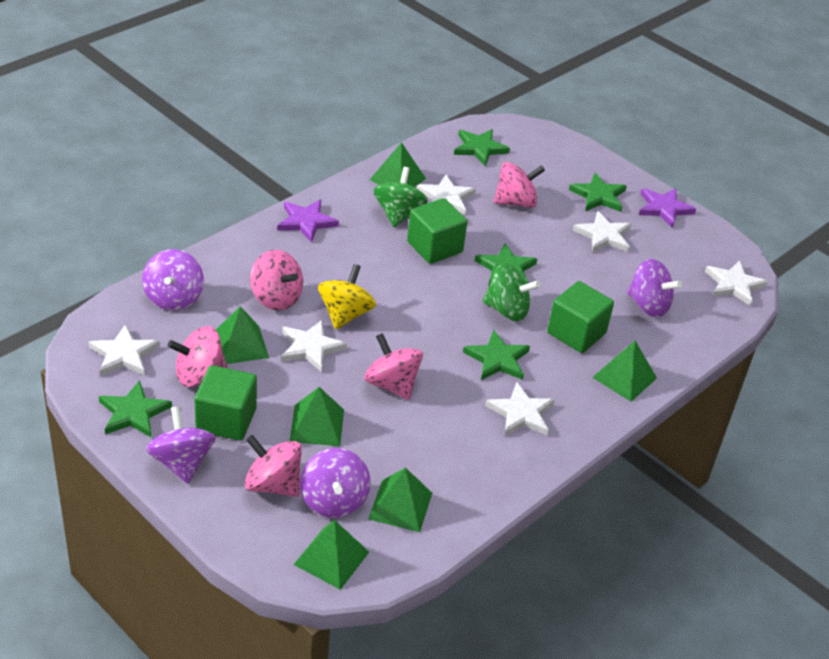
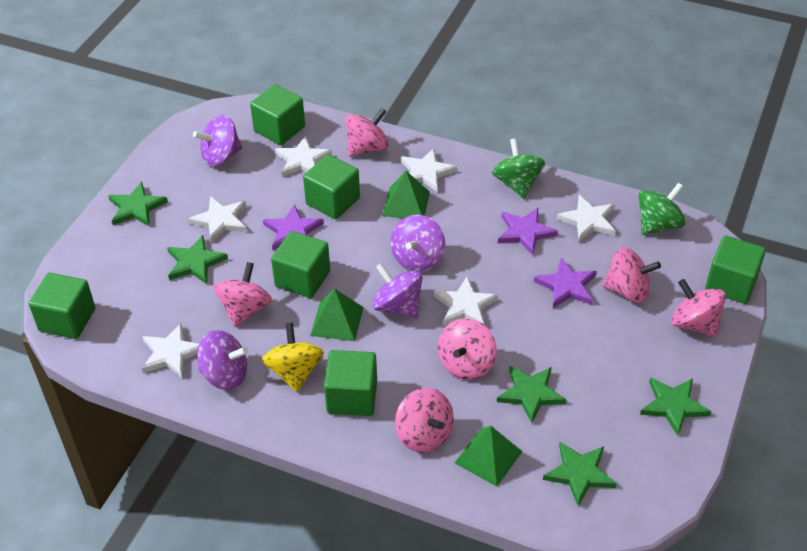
green cube: [194,365,257,441] [407,198,467,264] [547,281,614,353] = 3 -> [29,273,95,339] [250,84,305,145] [271,231,330,298] [303,154,360,219] [324,350,377,416] [705,236,766,304] = 6
green pyramid: [216,306,269,364] [290,387,344,446] [293,520,369,590] [368,467,432,532] [370,142,426,187] [592,341,657,402] = 6 -> [310,288,364,341] [383,171,430,218] [455,426,523,487] = 3
pink spinning top: [168,326,228,387] [245,435,302,497] [250,250,303,310] [364,333,423,400] [494,162,545,208] = 5 -> [214,262,272,327] [345,108,389,157] [395,388,454,453] [438,318,497,380] [602,247,661,303] [671,279,726,337] = 6
purple star: [277,200,339,243] [639,188,696,228] = 2 -> [263,204,324,250] [498,208,558,255] [534,258,597,308] = 3

